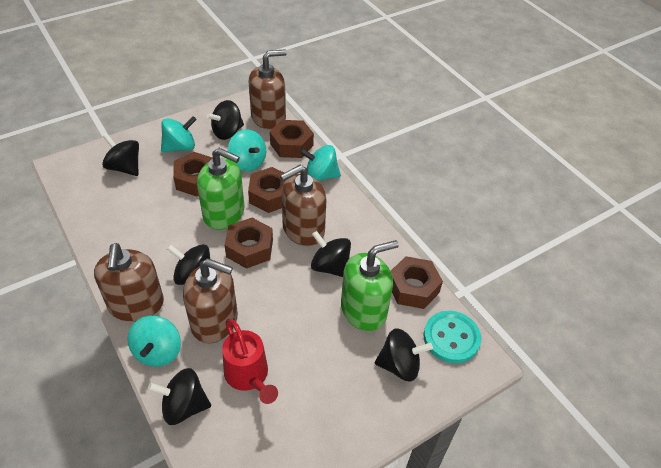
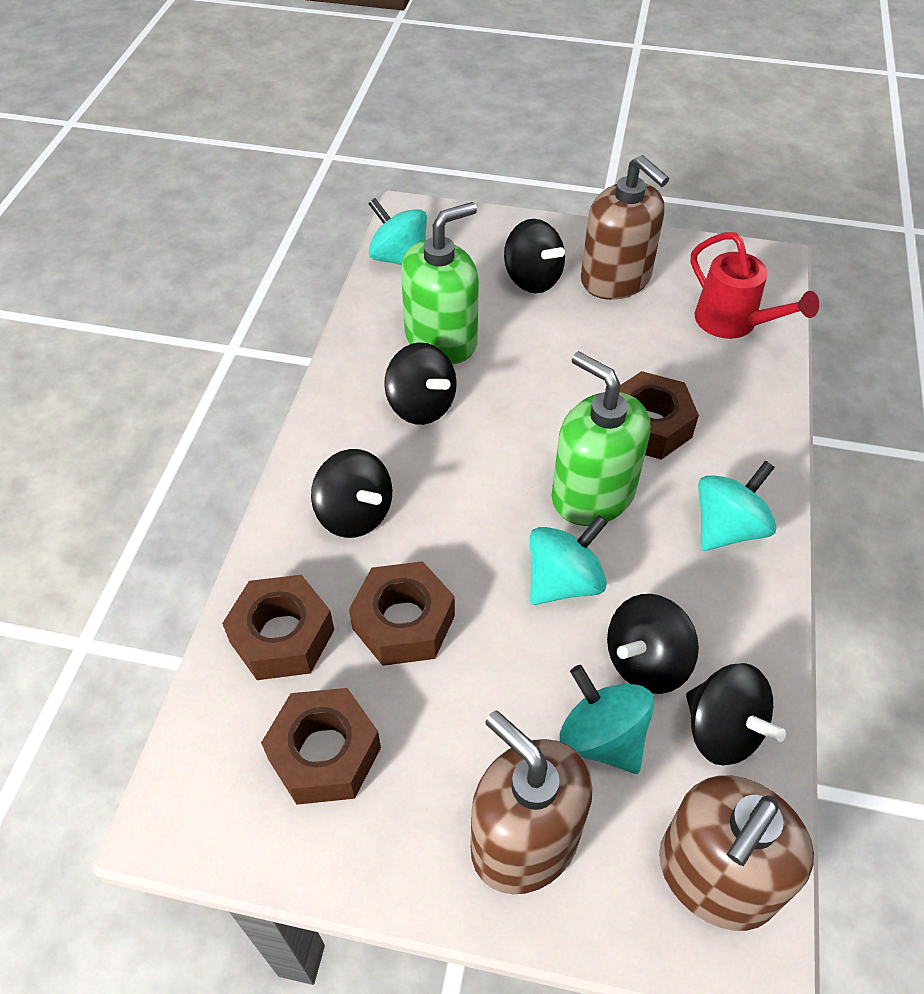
black spinning top: [102,133,139,176] [148,368,211,425] [167,244,210,285] [206,100,244,140] [311,231,351,277] [375,328,433,382] = 6 -> [311,449,392,538] [384,342,457,425] [504,219,565,293] [607,594,699,694] [686,663,786,765] = 5
brown nut: [173,152,213,197] [224,218,273,269] [248,167,286,213] [270,120,314,158] [391,256,443,309] = 5 -> [222,575,334,680] [261,688,381,805] [349,561,455,666] [620,371,699,460] = 4
brown soap dispenser: [94,243,164,322] [183,258,238,343] [248,49,287,130] [280,165,326,246] = 4 -> [471,710,593,894] [581,155,669,300] [659,775,814,931] = 3
turquoise button: [424,311,481,364] = 1 -> none = 0

